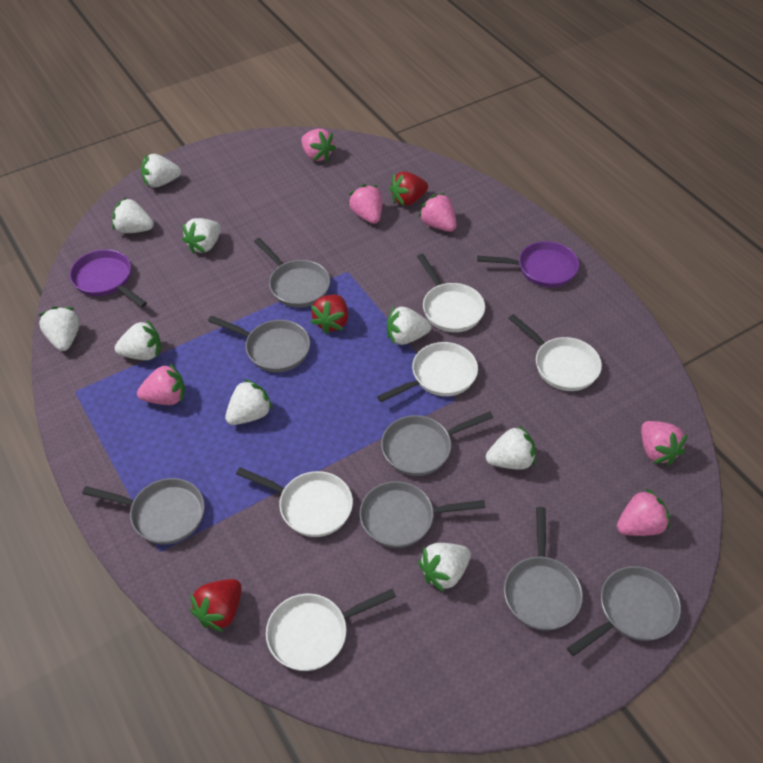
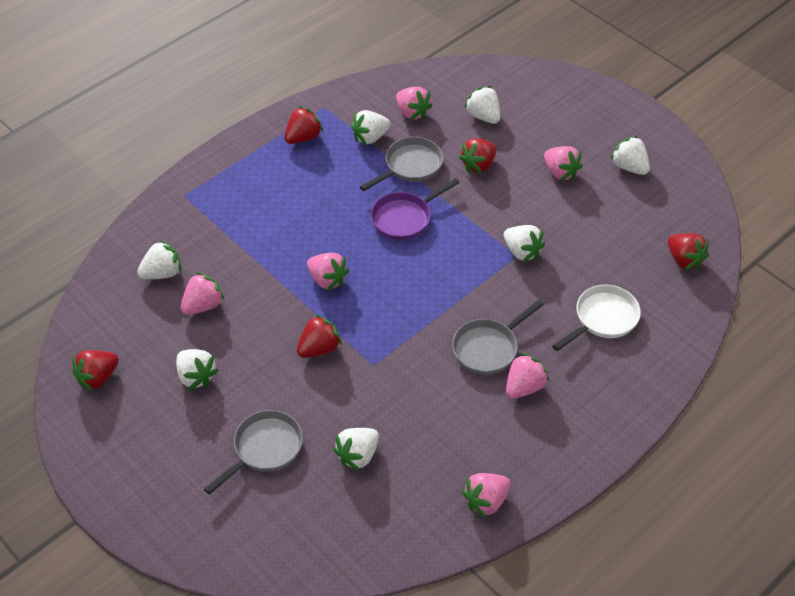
grey pan: [82,478,205,545] [208,316,310,372] [254,238,330,308] [360,481,485,548] [381,411,493,476] [504,507,583,630] [567,566,681,656] = 7 -> [204,410,303,495] [360,137,443,191] [452,300,544,375] = 3
purple pan: [70,249,147,308] [477,241,579,288] = 2 -> [371,178,460,240] = 1
red strawberry: [190,579,242,632] [311,295,348,334] [389,171,428,206] = 3 -> [72,350,119,391] [285,106,323,144] [297,314,342,358] [459,139,497,173] [668,233,709,270] = 5
white pan: [236,467,353,537] [266,589,396,671] [377,342,478,402] [417,254,485,332] [508,314,602,391] = 5 -> [552,285,641,351] = 1
white strawberry: [38,306,80,351] [112,197,154,233] [115,320,161,360] [141,154,181,188] [182,218,221,254] [225,379,273,425] [387,306,431,345] [418,543,471,592] [486,425,536,470] = 9 -> [137,240,181,279] [176,349,219,390] [333,428,379,471] [351,110,390,145] [464,86,500,124] [504,225,545,262] [610,136,650,175] = 7

